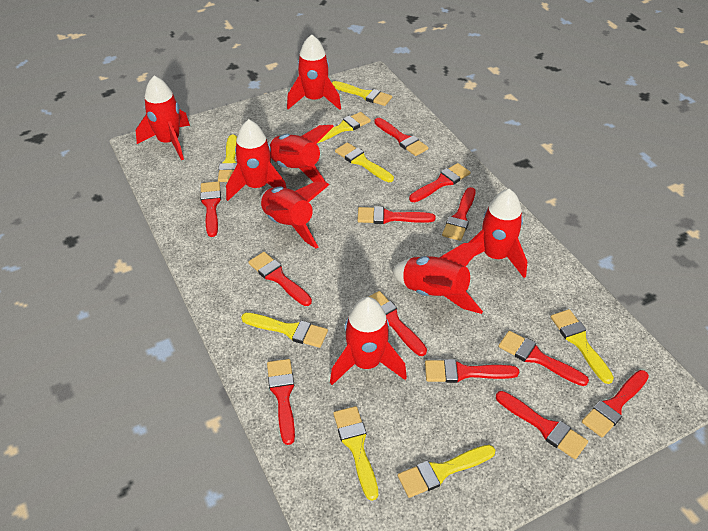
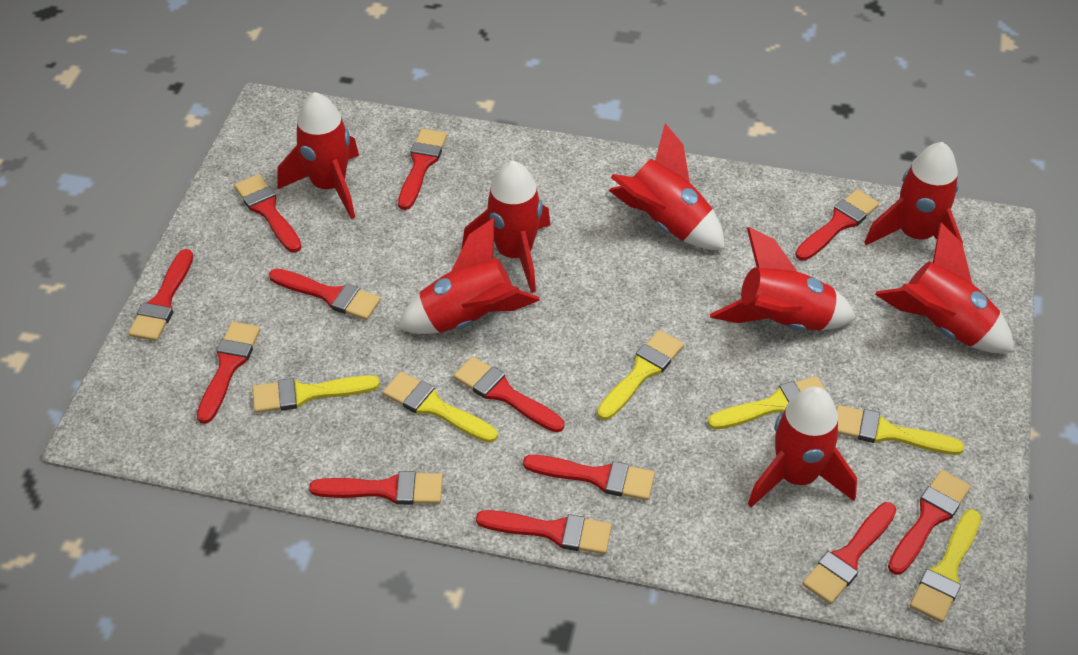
yellow brush: [218,135,237,182] [241,313,328,348] [318,112,371,143] [332,81,392,106] [333,406,378,501] [335,142,394,182] [398,445,495,498] [551,309,614,384] = 8 -> [252,375,380,413] [383,371,498,443] [597,330,684,420] [708,376,826,430] [836,405,964,455] [910,509,981,622] = 6

